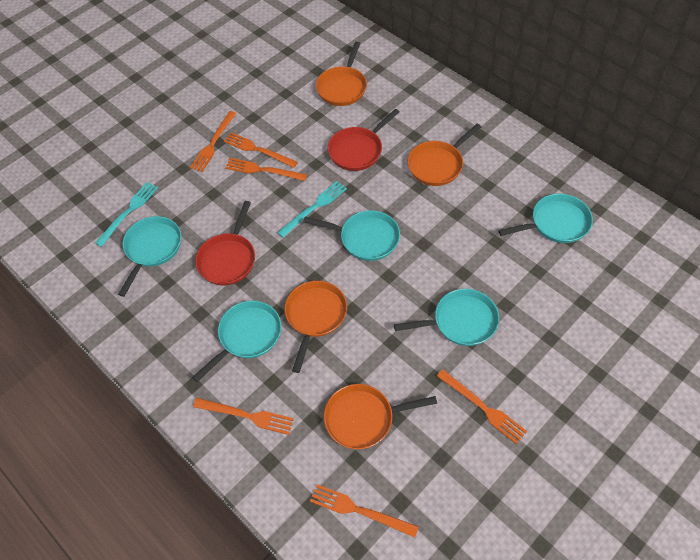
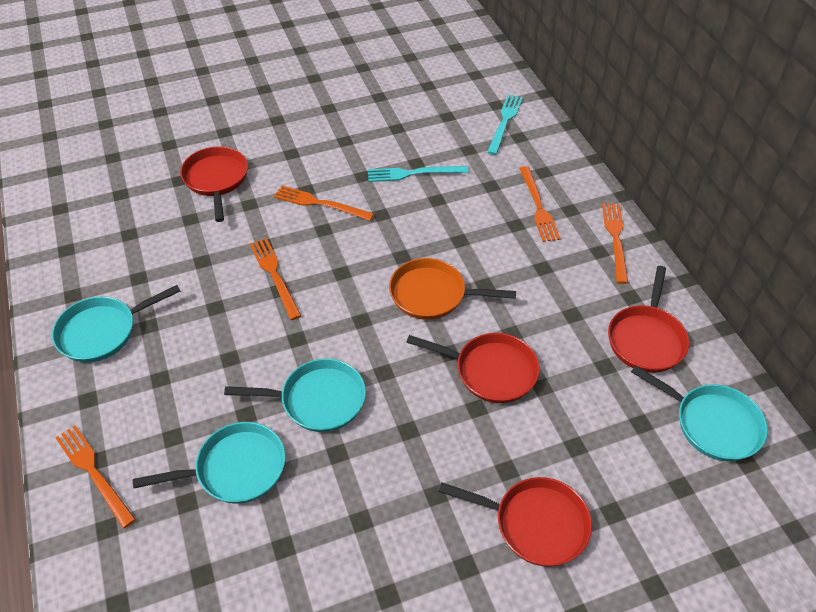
orange fork: [190,111,236,172] [193,398,294,435] [224,132,298,168] [225,158,307,181] [310,484,419,537] [437,369,527,444] = 6 -> [55,426,136,528] [250,238,301,320] [274,186,374,221] [519,166,560,242] [602,203,628,284] = 5
orange pan: [285,281,347,373] [316,41,367,106] [324,384,437,449] [408,124,481,186] = 4 -> [389,258,516,320] = 1
red pan: [195,201,255,285] [328,109,399,171] = 2 -> [180,146,248,222] [406,333,540,403] [439,477,592,566] [608,266,689,373] = 4
turquoise pan: [118,216,181,297] [192,301,281,382] [303,210,400,261] [394,289,499,346] [498,194,593,243] = 5 -> [52,285,181,363] [133,422,285,504] [224,358,366,432] [631,365,768,461] = 4

